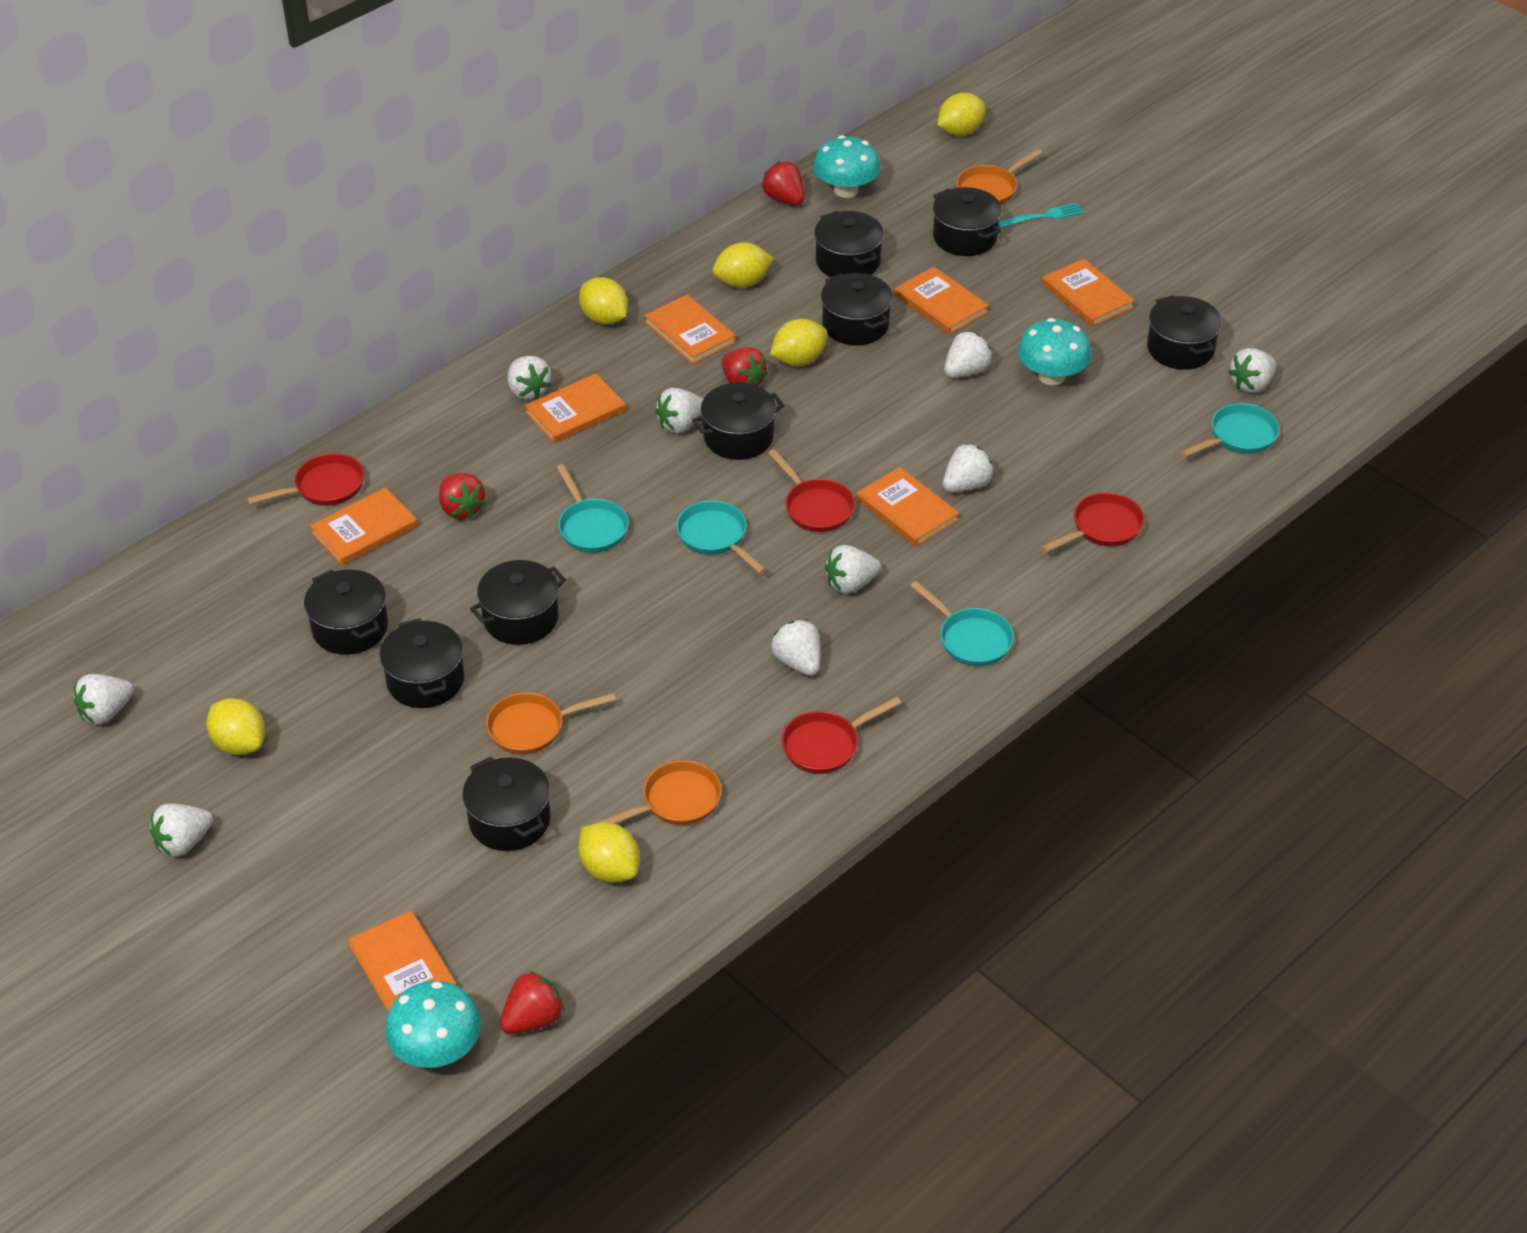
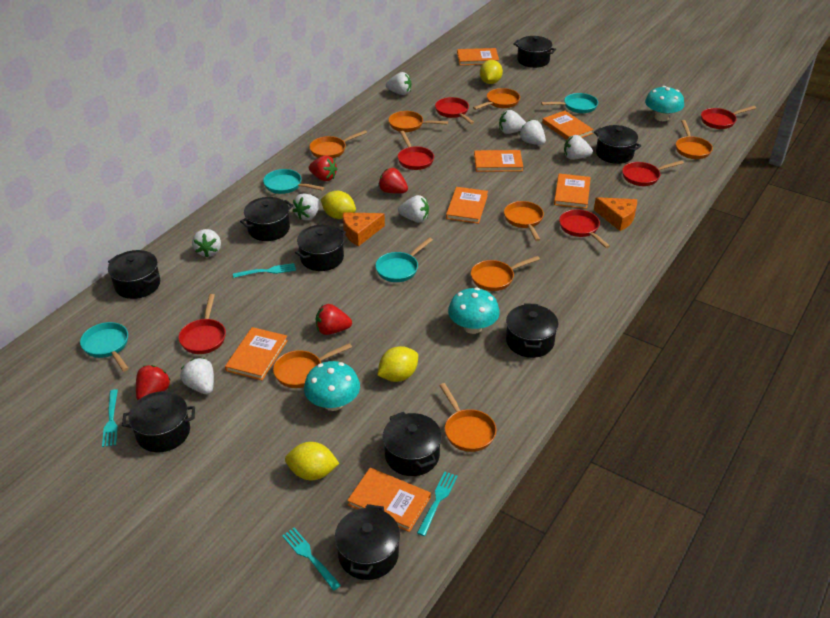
orange cheese: none = 0 -> [343,212,385,246] [594,197,637,231] = 2
orange pan: [486,692,616,754] [597,760,722,825] [957,149,1042,205] = 3 -> [273,343,352,388] [309,130,367,158] [388,111,448,132] [439,383,497,452] [471,256,540,291] [473,88,520,110] [504,201,544,241] [676,120,713,159] = 8
red pan: [246,453,364,506] [768,449,855,532] [781,696,901,774] [1041,493,1144,553] = 4 -> [178,294,226,354] [398,131,434,170] [435,97,474,124] [559,209,610,248] [622,160,684,186] [701,106,756,129] = 6
turquoise fork: [999,203,1084,228] = 1 -> [102,389,118,447] [233,263,296,278] [282,528,341,591] [417,472,458,536] = 4
white strawberry: [74,674,134,724] [150,803,213,857] [508,356,552,400] [655,388,703,433] [771,620,820,676] [825,545,881,594] [943,443,994,492] [944,331,992,378] [1228,348,1276,393] = 9 -> [180,358,214,394] [192,229,221,257] [292,193,320,220] [386,72,411,95] [398,195,429,223] [499,110,526,134] [519,120,546,145] [564,135,593,160] = 8
yellow lemon: [206,698,265,755] [578,822,640,882] [579,277,628,325] [712,242,774,288] [770,319,827,366] [938,93,985,136] = 6 -> [285,442,340,480] [321,191,356,219] [377,346,418,382] [480,60,503,84] = 4

